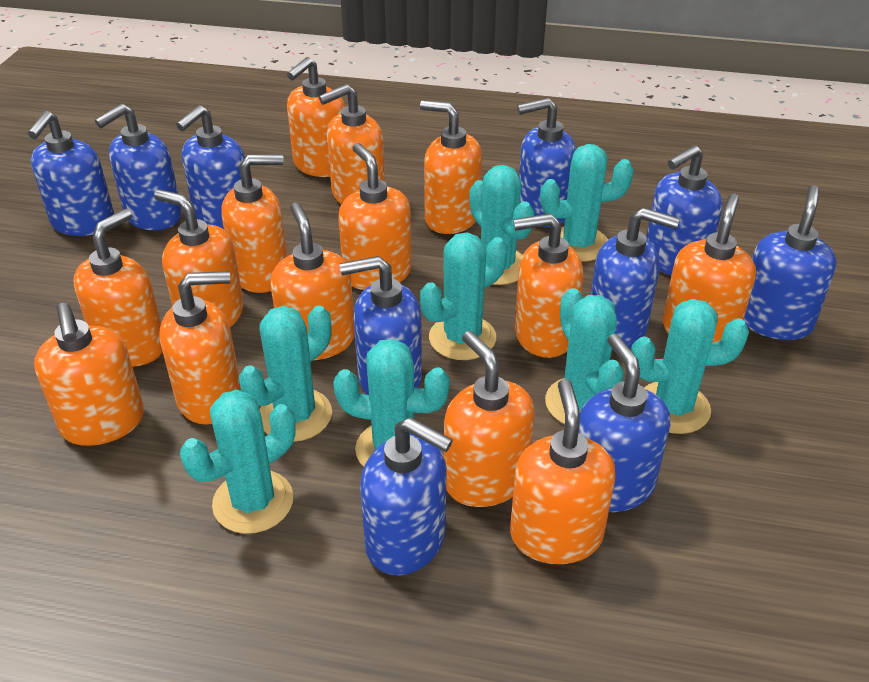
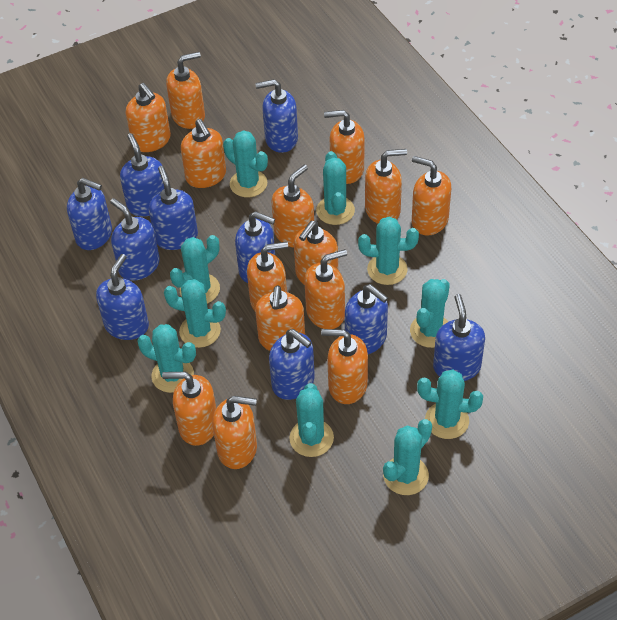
turquoise cactus: [180,390,295,534] [239,305,332,442] [333,339,450,467] [420,232,508,360] [469,165,534,285] [540,144,634,262] [545,288,624,424] [631,299,749,434] = 8 -> [137,324,196,393] [164,279,226,348] [170,235,220,304] [223,130,268,197] [289,383,334,457] [316,151,355,225] [358,217,419,285] [383,419,432,495] [410,279,450,348] [417,370,483,439] = 10

